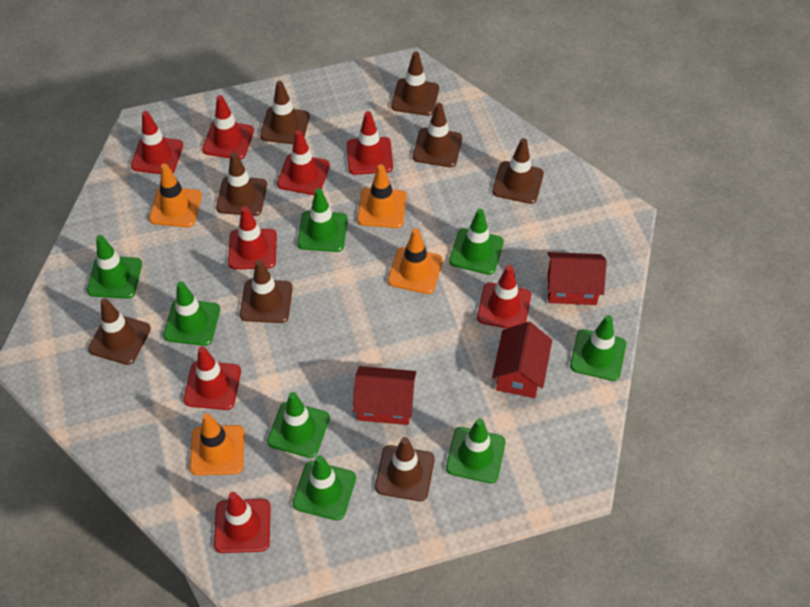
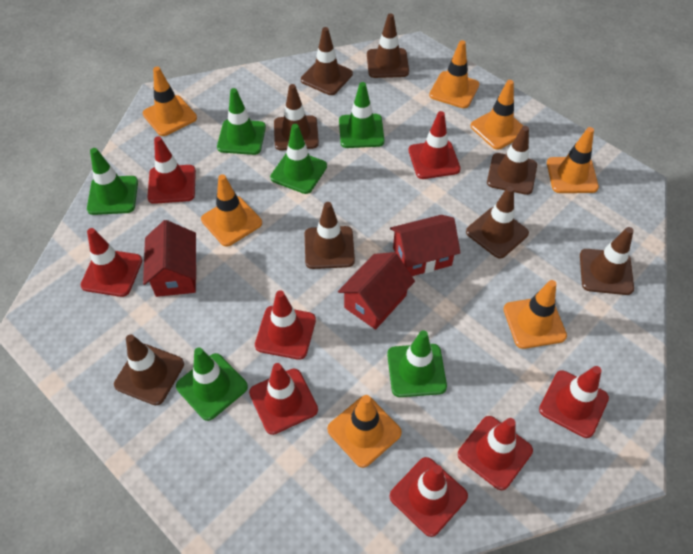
green traffic cone: [87,235,142,299] [163,281,220,346] [267,392,330,458] [292,455,356,520] [297,188,348,252] [446,418,505,483] [449,209,504,275] [570,315,626,381] = 8 -> [87,148,138,215] [176,348,248,421] [217,88,266,155] [270,124,327,194] [339,82,384,148] [387,330,447,397] = 6
orange traffic cone: [149,163,202,227] [190,413,245,476] [357,164,406,228] [388,228,443,294] = 4 -> [143,67,197,136] [201,174,262,246] [327,395,402,468] [429,40,479,108] [470,80,523,150] [503,280,567,349] [547,127,599,193] = 7

